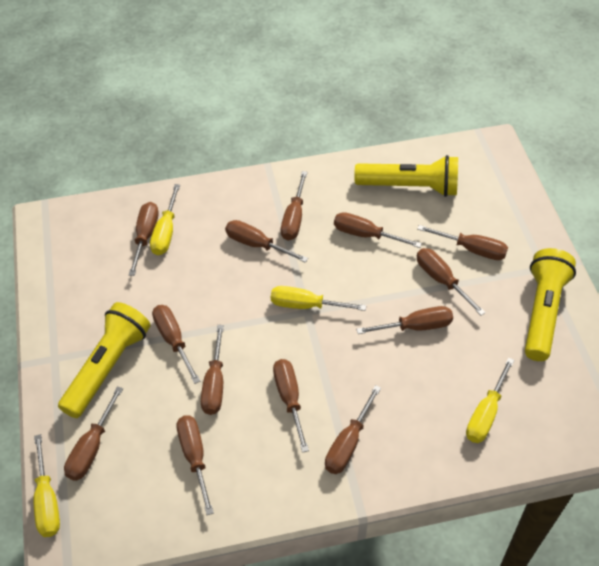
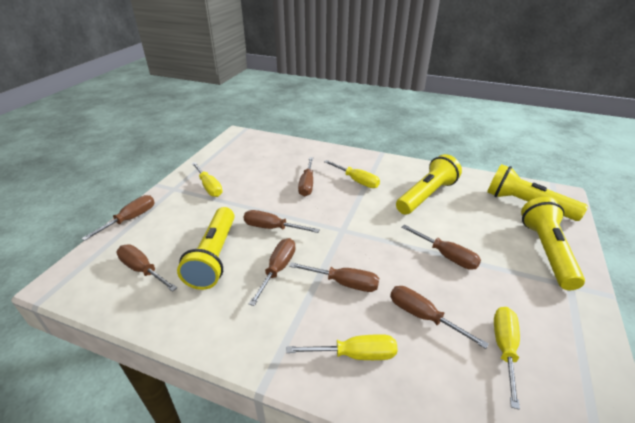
brown screwdriver: [64,386,123,481] [129,202,159,276] [152,305,200,384] [177,415,214,515] [201,325,224,415] [225,220,308,263] [273,359,309,453] [281,171,307,240] [325,385,381,474] [334,212,422,248] [356,306,453,334] [417,248,486,315] [418,225,508,260] = 13 -> [81,195,155,241] [117,244,177,292] [244,210,320,233] [249,238,296,306] [289,262,379,292] [298,157,313,197] [390,286,489,349] [401,225,481,270] = 8
yellow flashlight: [58,302,151,418] [354,155,458,197] [525,248,576,361] = 3 -> [177,207,235,290] [396,154,462,215] [487,164,588,221] [521,197,585,290] = 4

